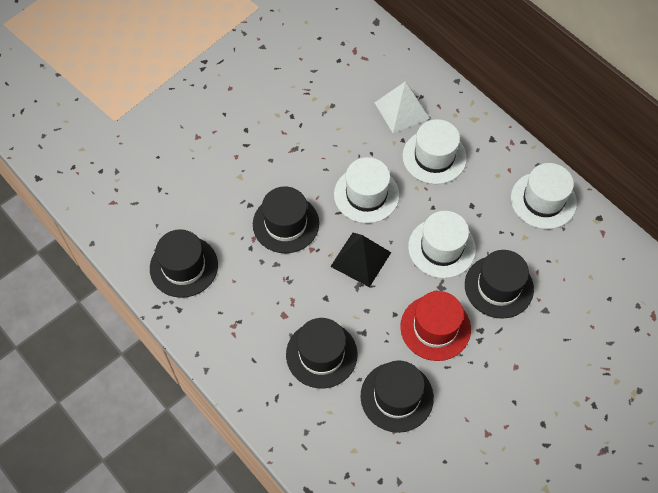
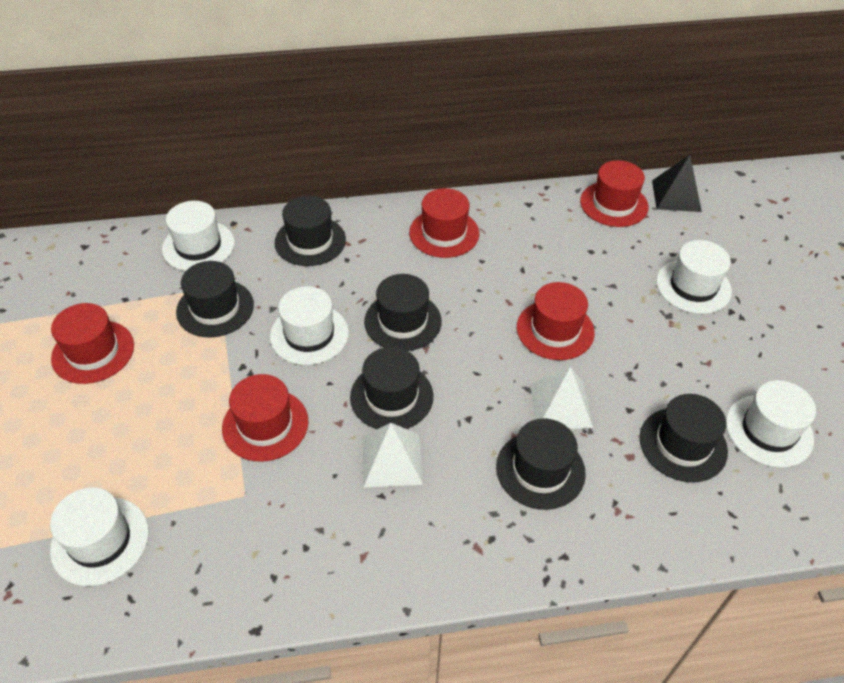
black hat: [150,229,218,298] [253,186,319,253] [286,318,357,389] [361,361,434,433] [465,250,534,319] = 5 -> [176,261,254,337] [275,196,346,266] [350,347,433,429] [364,274,442,351] [496,418,586,510] [639,394,728,482] = 6
red hat: [400,291,471,361] = 1 -> [51,303,134,384] [222,374,308,462] [409,188,479,258] [517,282,595,360] [580,160,649,227] = 5
white hat: [334,157,399,223] [402,119,467,184] [408,211,476,278] [511,163,577,229] = 4 -> [50,487,149,586] [162,201,235,271] [270,286,349,365] [656,240,732,314] [726,380,816,468] = 5
white pyramid: [374,81,430,133] = 1 -> [363,423,423,488] [530,367,593,429] = 2

